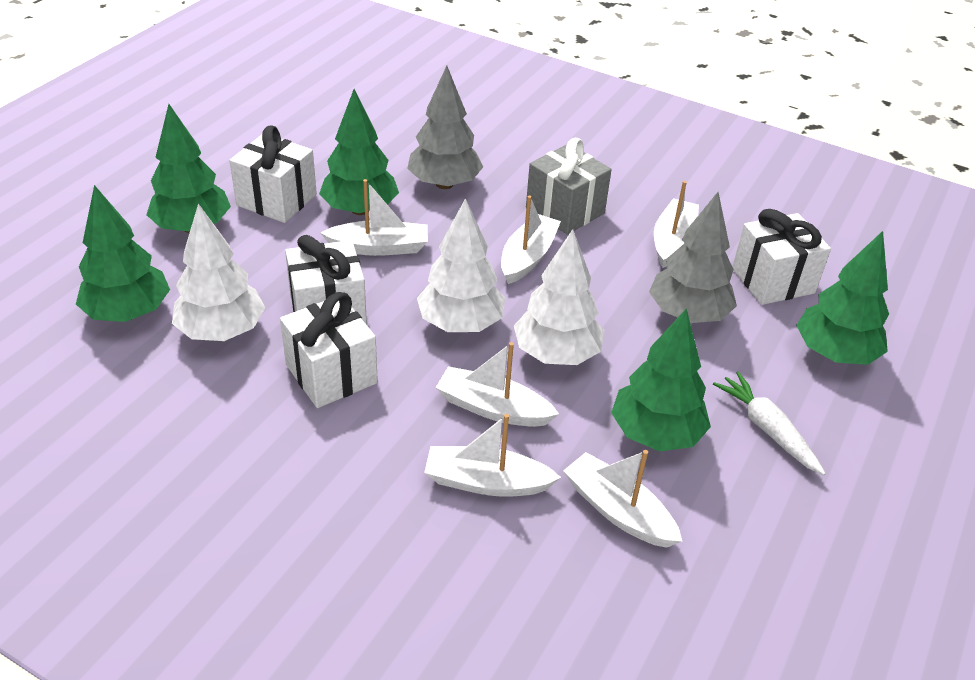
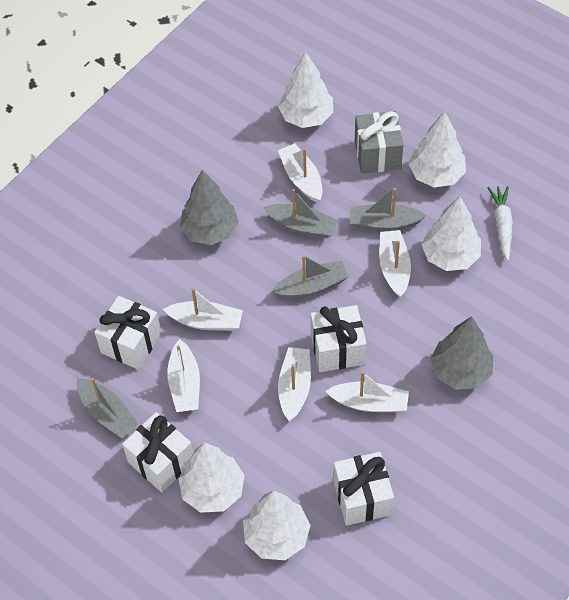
green tree: [76,185,170,322] [147,104,231,233] [319,89,399,215] [611,308,711,451] [796,231,889,365] = 5 -> none = 0
grey boat: none = 0 -> [77,378,139,438] [263,189,338,238] [272,255,349,298] [350,188,426,231] = 4
white tree: [172,204,265,341] [417,198,506,332] [514,229,605,365] = 3 -> [178,442,245,513] [243,491,311,560] [278,52,334,128] [409,111,466,188] [421,196,481,271] = 5

